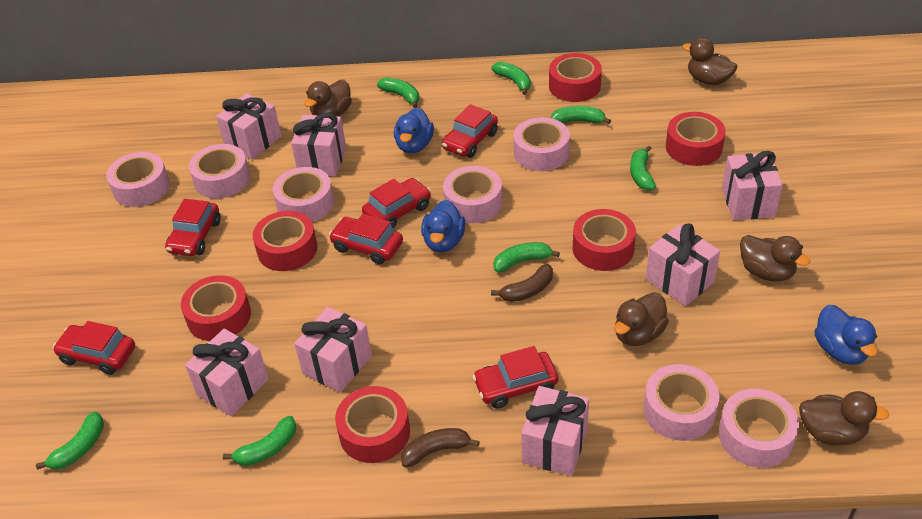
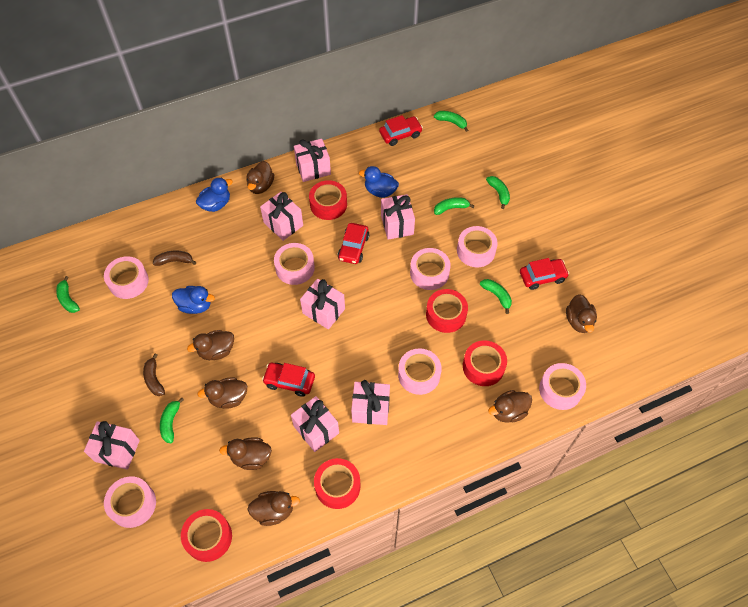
brown duck: [304,80,352,116] [614,292,669,346] [682,37,737,85] [740,235,810,282] [799,391,889,445] = 5 -> [187,330,234,360] [197,377,247,409] [219,437,272,470] [246,161,274,194] [247,491,300,526] [488,390,532,423] [566,294,597,333] = 7
green banana: [36,411,104,470] [223,416,296,466] [377,77,419,108] [492,62,531,95] [493,242,560,272] [551,106,611,124] [630,145,656,191] = 7 -> [56,276,80,313] [160,398,184,443] [434,111,468,132] [434,197,475,215] [480,279,512,314] [486,176,510,209] = 6
red car: [53,321,135,375] [165,199,221,256] [329,214,403,265] [362,178,431,228] [442,104,498,158] [472,346,558,409] = 6 -> [262,363,315,397] [338,223,369,264] [379,115,423,146] [520,258,569,290] = 4
red tape: [181,275,251,341] [253,211,317,271] [335,386,410,463] [549,53,602,102] [573,209,636,271] [666,112,726,166] = 6 -> [181,509,232,562] [309,180,347,220] [314,458,361,509] [426,289,468,333] [463,340,507,386] = 5

